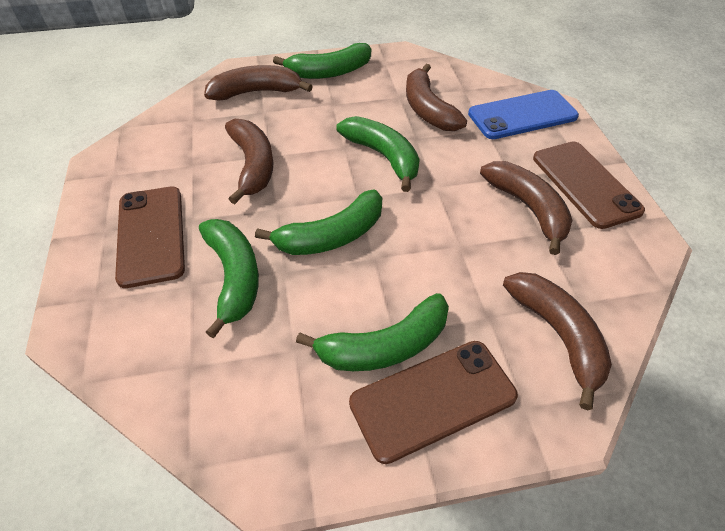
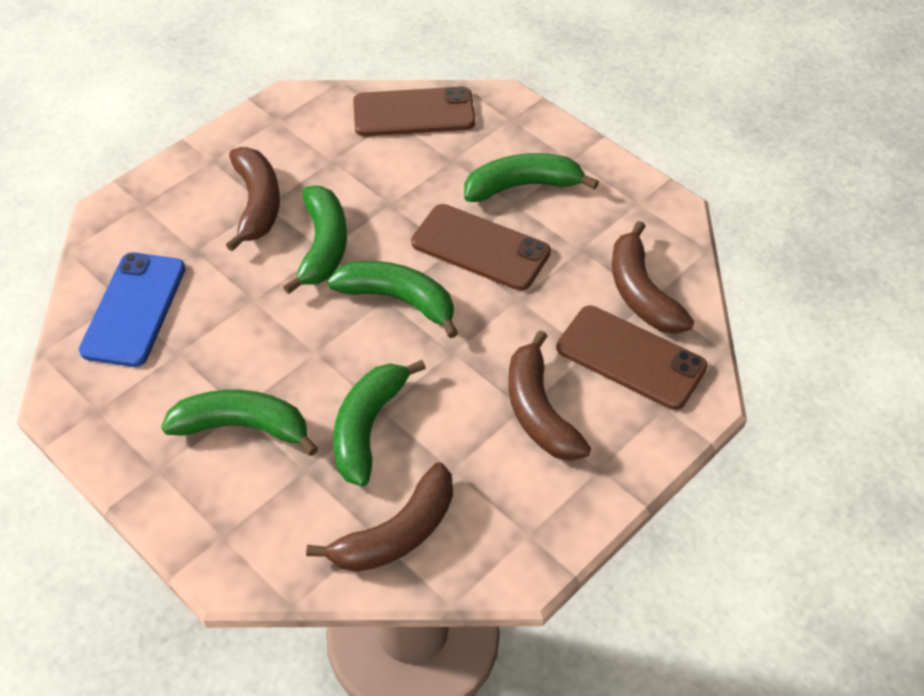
brown banana: [204,65,313,101] [225,119,274,204] [406,64,467,131] [480,161,572,255] [503,272,612,410] = 5 -> [226,147,280,251] [306,462,453,572] [509,330,591,461] [612,221,694,334] = 4

